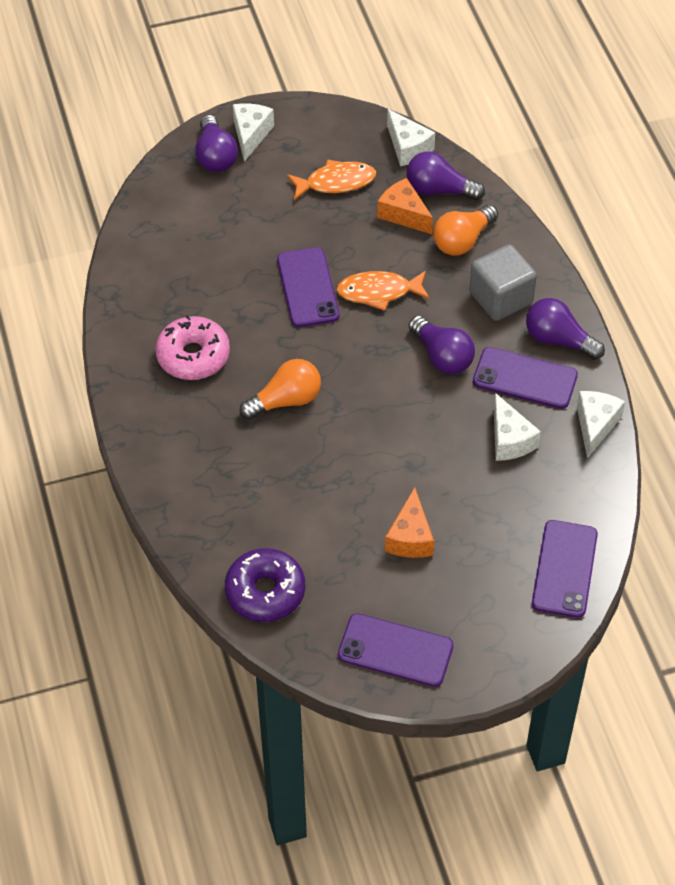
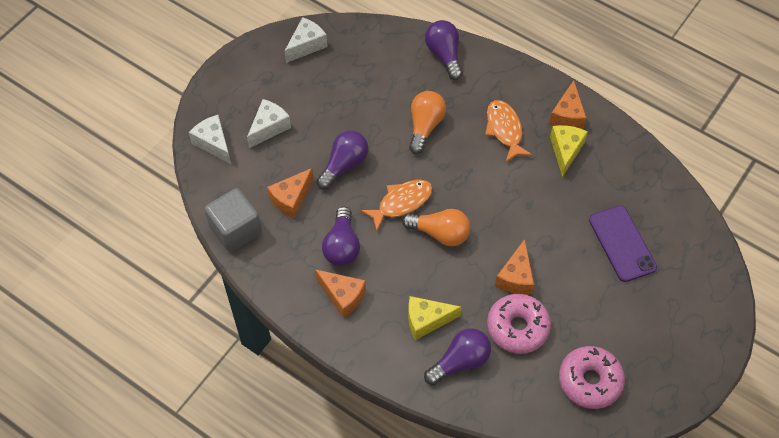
orange cheese: [377,178,433,234] [385,487,434,558] = 2 -> [267,168,314,219] [315,269,366,318] [495,239,534,295] [549,80,586,129] = 4
pink donut: [155,315,230,380] = 1 -> [487,294,551,354] [559,346,625,409] = 2
purple donut: [225,548,305,622] = 1 -> none = 0
purple phone: [277,247,339,327] [338,613,454,687] [473,347,578,409] [532,520,598,618] = 4 -> [589,206,657,282] = 1
white cheese: [233,104,274,162] [387,109,435,166] [494,393,541,461] [577,391,625,459] = 4 -> [189,115,231,164] [247,99,291,148] [284,17,327,63] = 3
yellow cheese: none = 0 -> [408,296,462,340] [550,125,588,177] = 2

